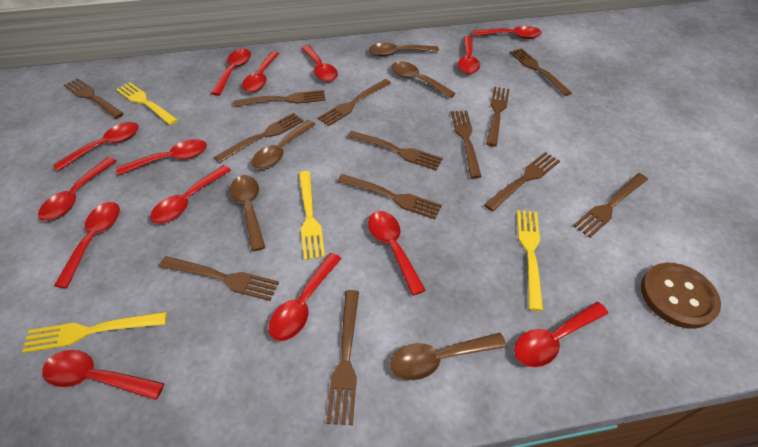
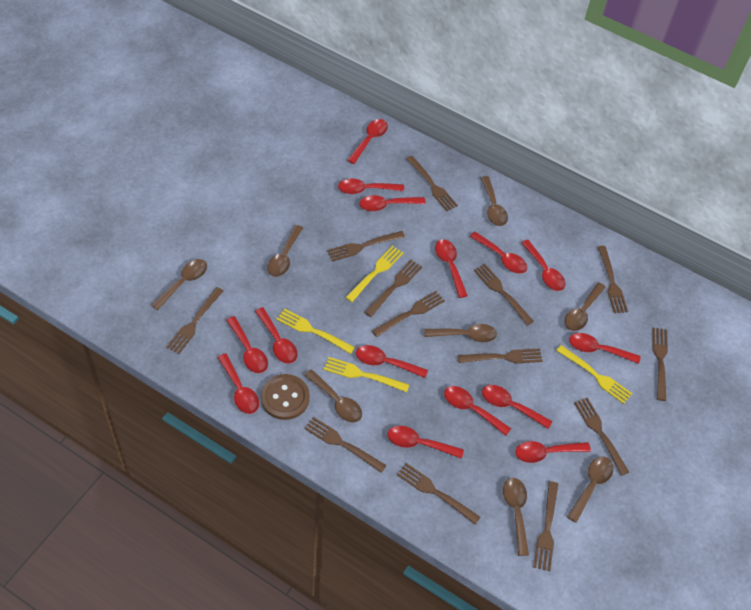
brown spoon: [230,175,265,252] [252,120,316,169] [369,43,439,56] [390,333,507,380] [391,61,456,98] = 5 -> [151,259,207,310] [267,225,303,277] [304,369,362,423] [424,324,497,342] [481,176,508,226] [503,478,529,556] [565,282,606,331] [567,457,614,523] = 8
red spoon: [38,157,116,221] [42,350,164,400] [53,122,139,171] [54,202,120,288] [116,139,207,176] [150,165,231,224] [211,49,251,96] [242,51,279,92] [269,253,342,341] [301,45,338,82] [368,211,426,296] [458,36,480,74] [473,26,542,39] [514,302,608,367] = 14 -> [217,353,259,414] [226,316,268,373] [255,307,298,364] [338,178,404,194] [347,119,388,164] [356,345,428,378] [359,195,426,211] [388,426,464,459] [435,240,468,298] [444,386,511,436] [470,232,527,274] [482,385,552,429] [515,441,591,463] [521,240,565,291] [569,333,640,364] = 15

